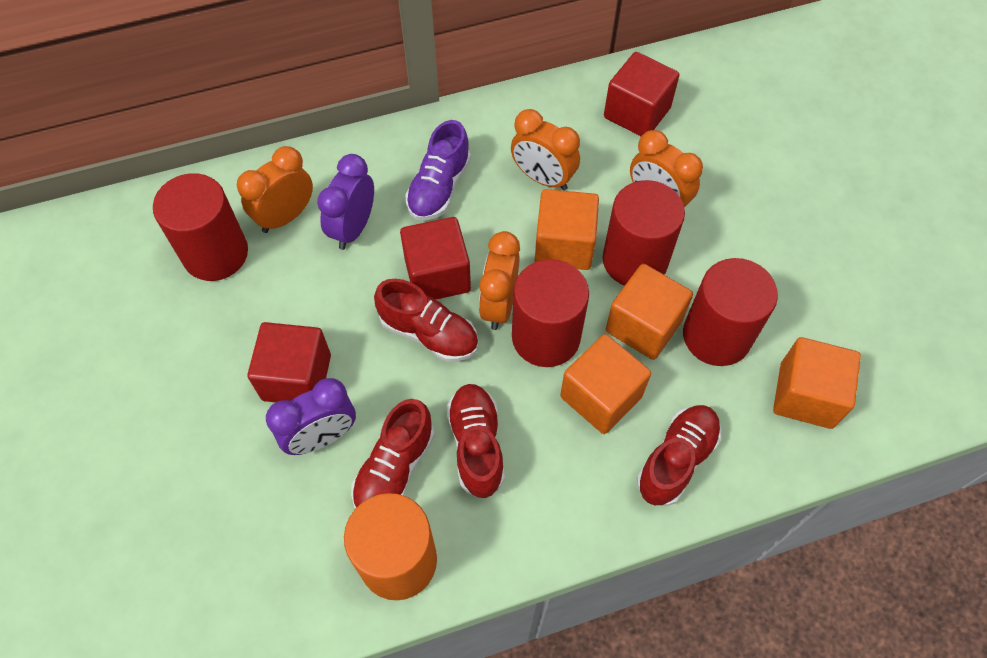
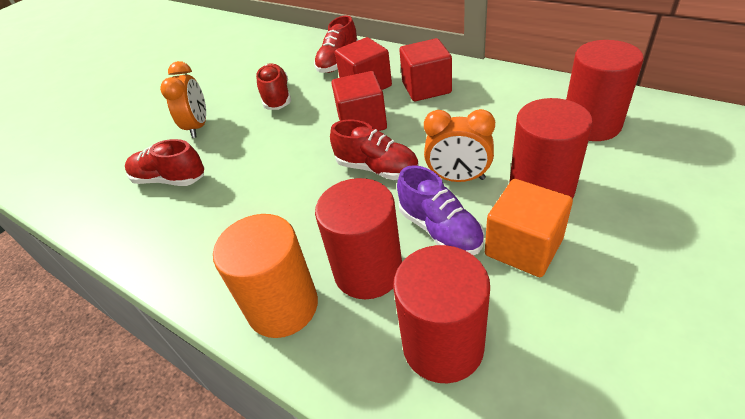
orange clock: [237,146,313,233] [479,231,520,330] [511,109,580,191] [630,130,703,207] = 4 -> [160,61,206,138] [424,109,495,182] = 2
orange cube: [535,189,599,270] [560,334,651,434] [606,264,693,360] [773,337,861,429] = 4 -> [485,179,573,277] = 1
purple clock: [266,378,356,455] [317,154,374,250] = 2 -> none = 0

